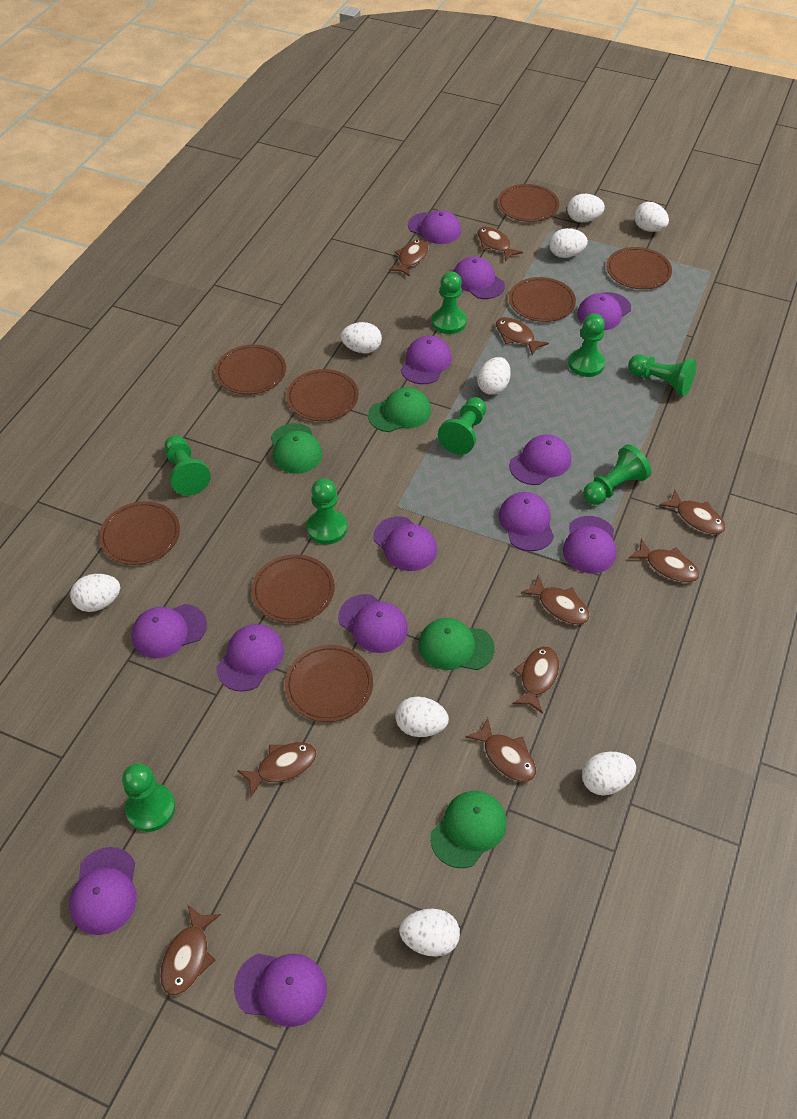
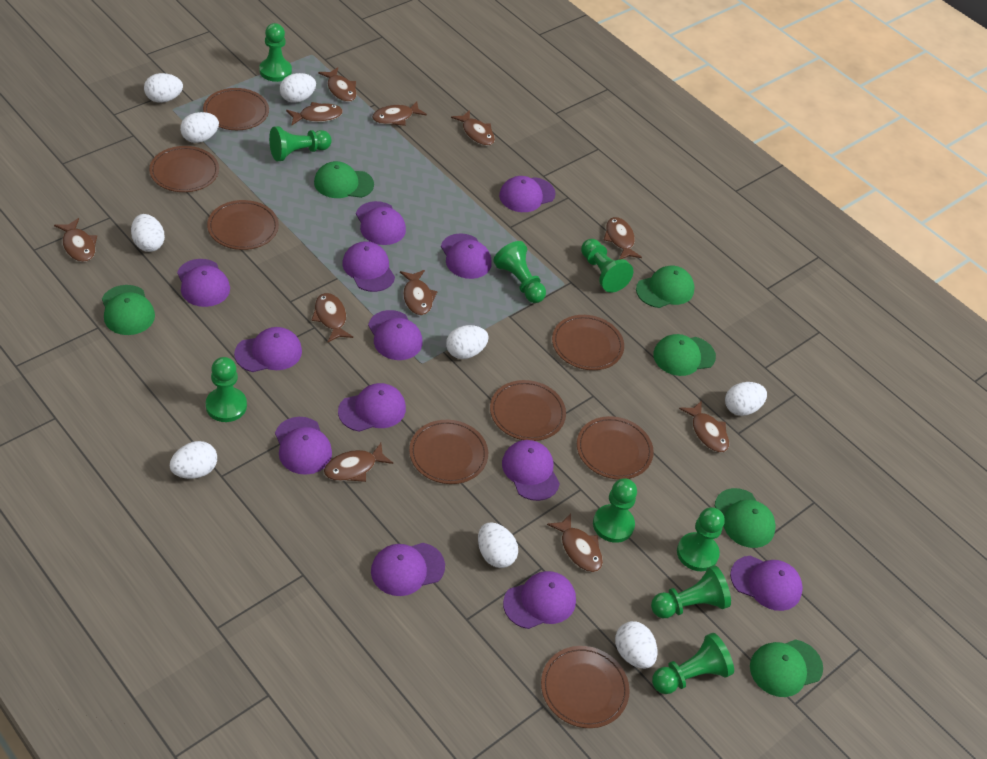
brown fish: [160,904,221,995] [237,742,317,797] [389,240,429,277] [465,718,536,782] [477,227,523,261] [496,317,549,355] [512,646,559,714] [521,574,590,625] [628,539,700,583] [659,490,726,535] = 10 -> [54,218,97,262] [286,102,343,125] [311,293,353,342] [318,67,357,102] [324,443,393,482] [372,101,427,126] [400,270,437,315] [451,110,495,146] [547,513,603,572] [604,217,642,260] [679,401,729,452] = 11
green cap: [271,423,322,474] [368,387,431,432] [419,618,495,670] [430,791,507,868] = 4 -> [102,285,155,335] [314,161,374,198] [636,266,695,308] [653,334,716,376] [715,488,776,548] [750,639,823,697] = 6
green pawn: [122,763,175,832] [165,435,211,495] [306,478,347,545] [432,272,467,334] [438,397,487,455] [568,313,605,377] [583,444,651,505] [628,354,697,396] = 8 -> [206,357,247,422] [259,23,292,82] [269,126,332,161] [493,241,546,303] [581,239,634,293] [593,478,637,543] [651,566,731,618] [652,633,734,694] [677,507,725,571] = 9

